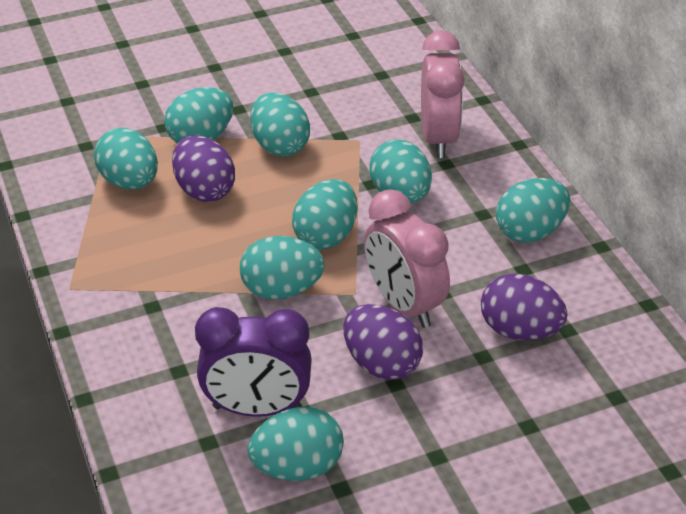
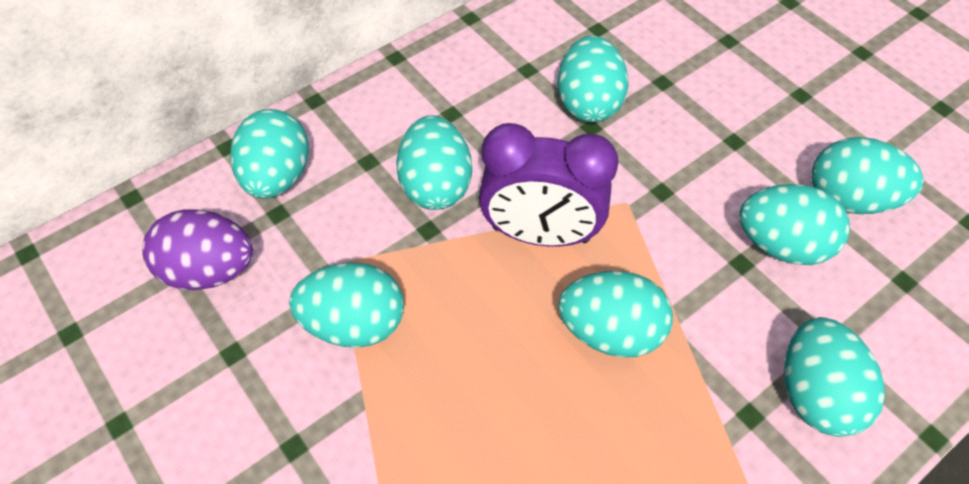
pink clock: [364,189,450,328] [421,30,465,158] = 2 -> none = 0
purple egg: [172,135,235,202] [343,304,423,380] [481,274,567,341] = 3 -> [142,209,253,290] = 1

